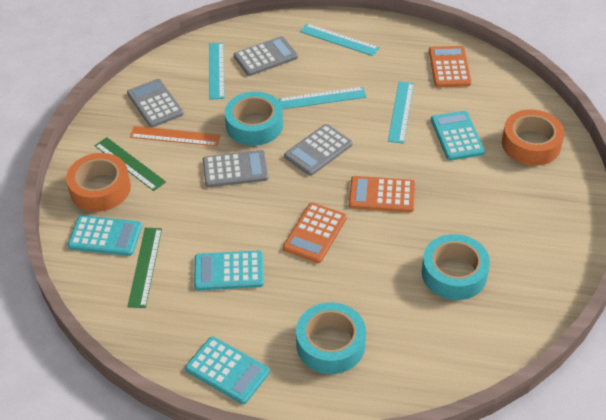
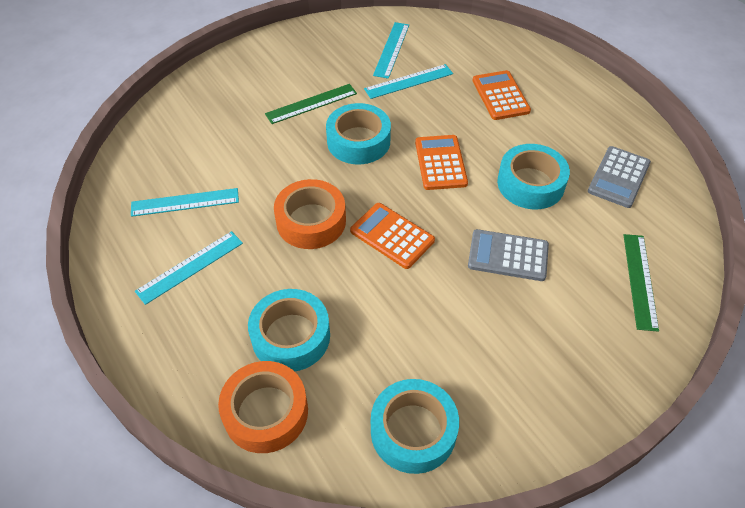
grey calculator: [127,79,184,128] [203,150,269,187] [234,36,298,76] [284,124,353,176] = 4 -> [468,229,549,281] [588,146,651,208] = 2
orange ruler: [130,126,221,146] = 1 -> none = 0
turquoise calculator: [68,215,142,256] [185,337,270,404] [194,251,264,290] [431,111,485,161] = 4 -> none = 0
turquoise tape: [225,91,283,146] [296,302,366,374] [422,234,490,300] = 3 -> [248,289,330,371] [326,103,391,164] [371,379,459,474] [497,144,570,209] = 4

